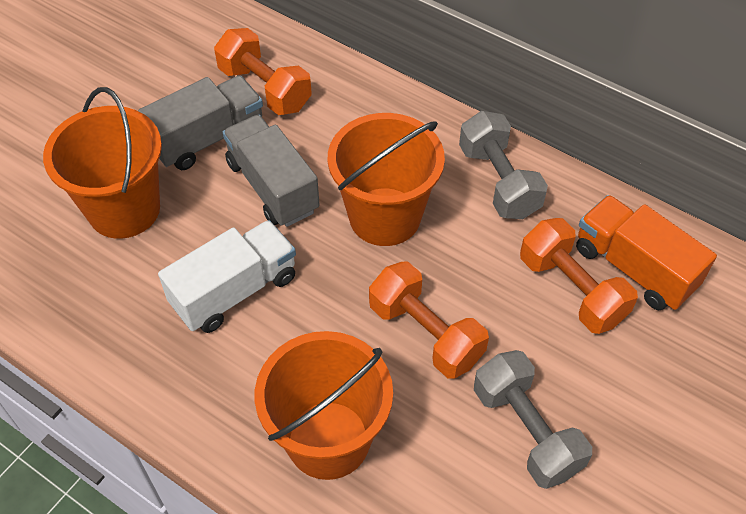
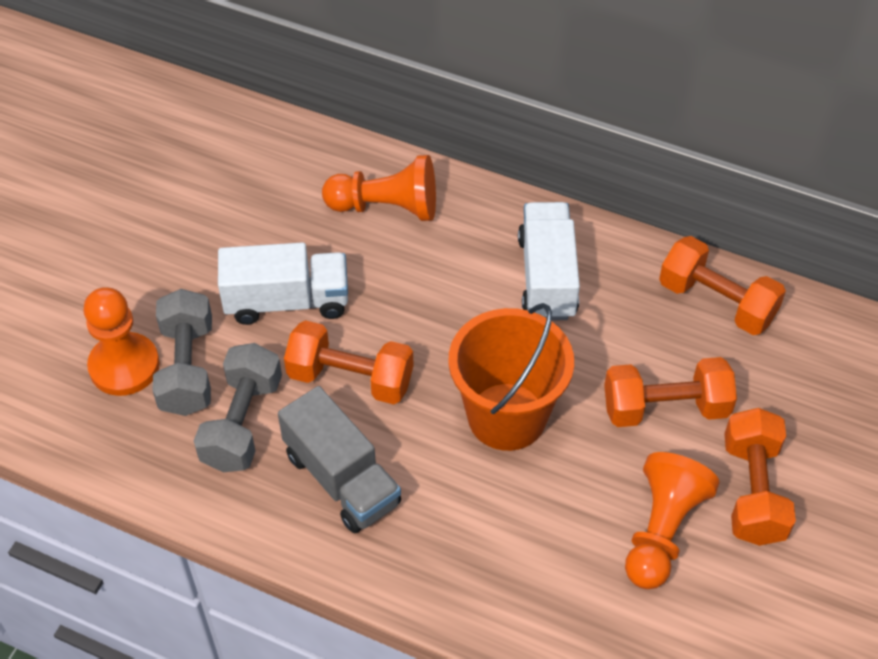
grey truck: [138,76,263,170] [223,115,320,227] = 2 -> [278,386,401,533] = 1
orange bucket: [43,87,162,239] [255,331,393,480] [328,113,445,246] = 3 -> [448,303,574,451] = 1
orange dumbbell: [214,28,312,115] [369,262,489,379] [520,218,638,334] = 3 -> [284,320,414,404] [604,357,737,427] [659,236,786,335] [724,408,796,546] = 4
orange pawn: none = 0 -> [83,287,160,396] [322,155,436,221] [625,452,720,589] = 3
orange truck: [576,195,717,310] = 1 -> none = 0
white truck: [158,220,296,333] = 1 -> [218,242,348,325] [518,202,580,320] = 2

